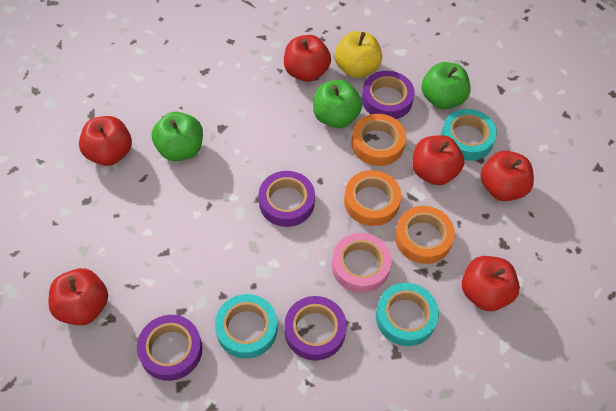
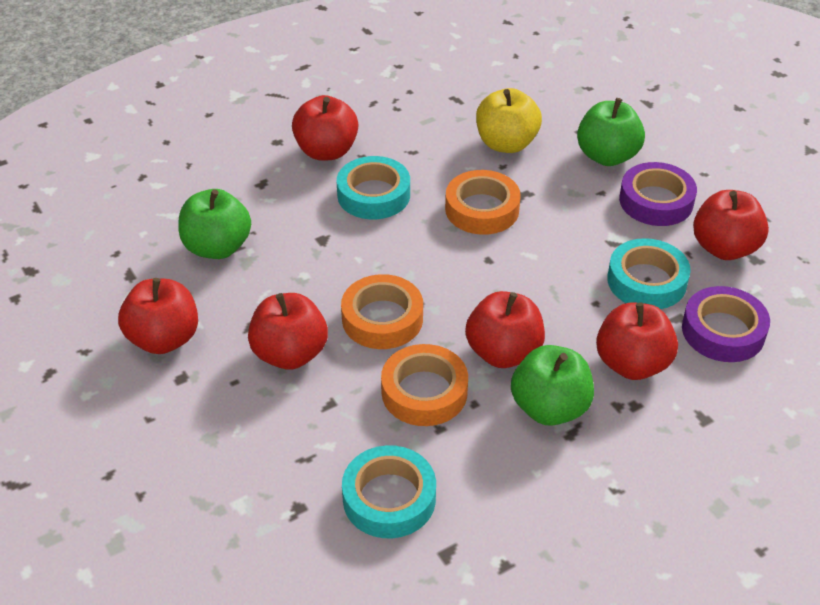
pink tape: [332,233,392,293] = 1 -> none = 0
purple tape: [137,315,202,381] [258,171,315,227] [284,296,347,360] [362,71,414,119] = 4 -> [619,162,697,226] [682,286,770,362] = 2

